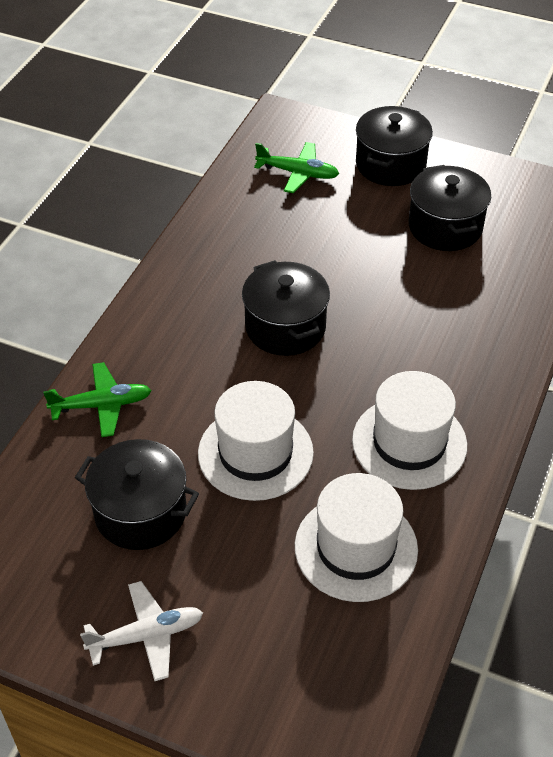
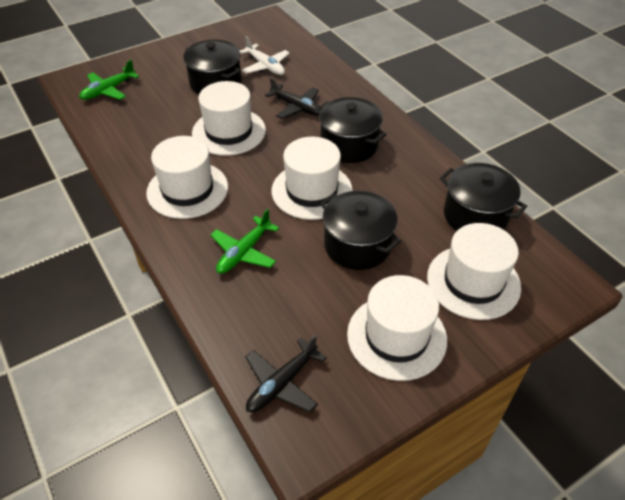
black plane: none = 0 -> [245,335,327,412] [265,78,319,119] = 2
white hat: [198,381,314,501] [295,473,418,602] [352,371,467,490] = 3 -> [146,136,228,219] [192,81,266,156] [272,137,353,220] [347,275,447,381] [427,223,521,320] = 5

